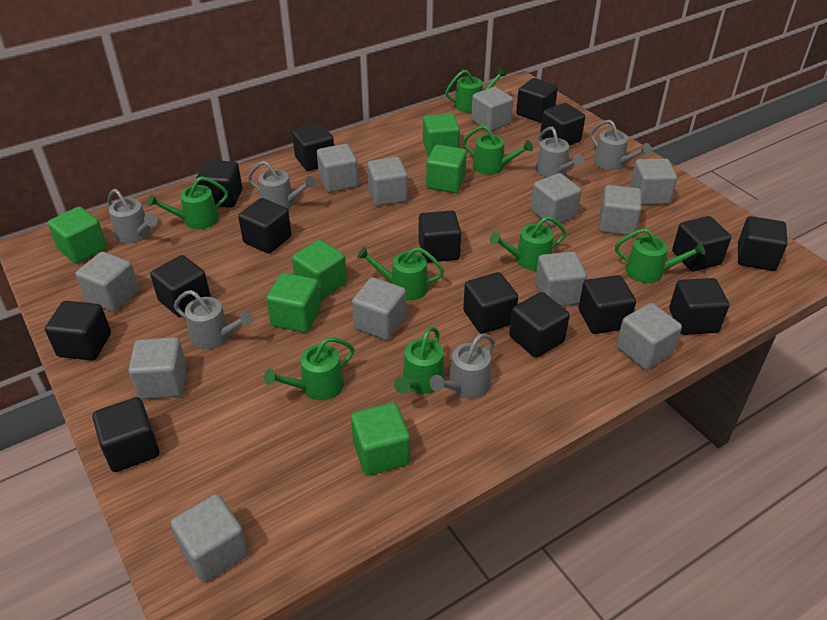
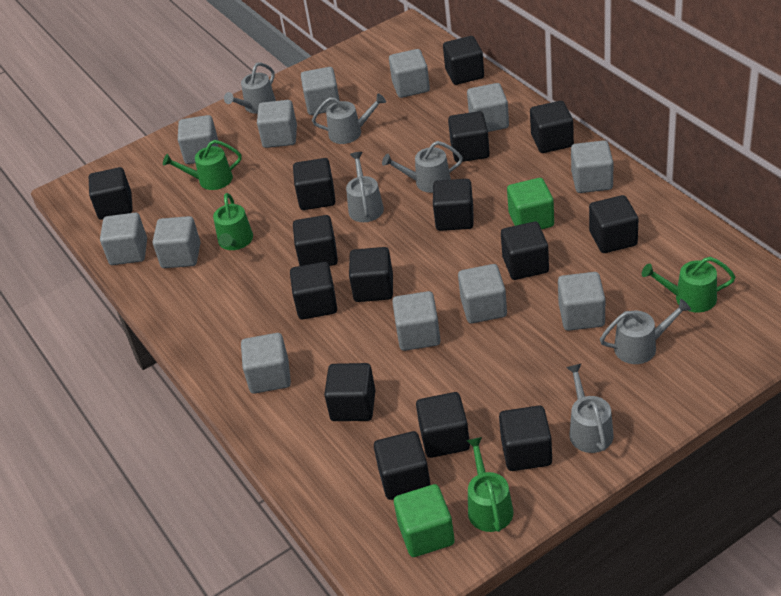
green cube: [48,207,107,264] [266,273,321,333] [292,240,347,300] [351,402,410,476] [423,113,460,157] [426,145,467,193] = 6 -> [394,484,455,557] [507,178,554,229] = 2
green watering can: [147,176,228,229] [264,337,355,400] [357,247,444,300] [394,327,445,394] [445,68,507,113] [463,125,533,175] [490,216,566,271] [615,228,705,283] = 8 -> [163,140,242,190] [213,193,253,250] [466,437,513,532] [642,257,736,312] = 4

